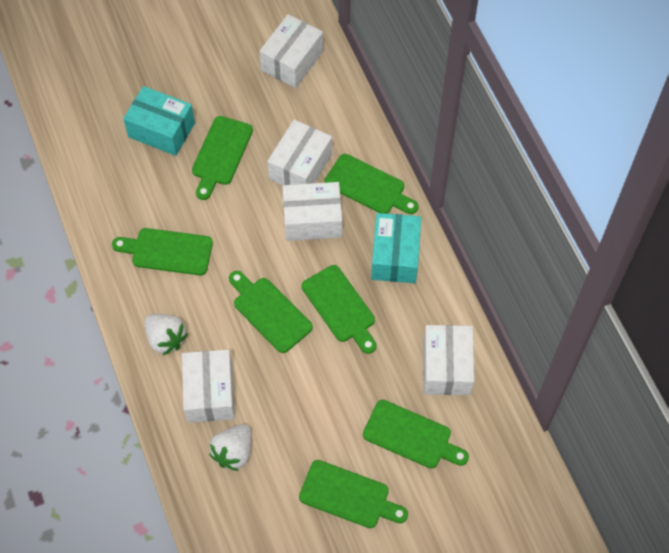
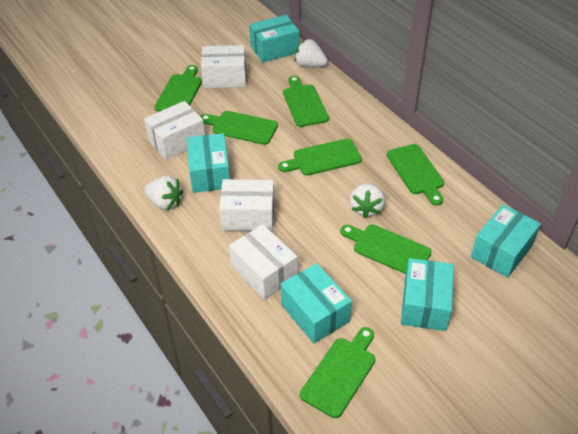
turquoise box: [123,86,195,156] [371,213,421,283] = 2 -> [186,133,230,193] [249,15,300,63] [281,263,352,344] [401,258,454,331] [471,204,541,278] = 5
white box: [182,350,235,423] [259,14,323,88] [267,120,332,185] [282,182,342,241] [423,325,474,395] = 5 -> [144,101,205,160] [201,45,246,88] [219,179,274,231] [229,224,298,300] = 4
white strawberry: [145,314,188,355] [209,424,251,471] = 2 -> [144,176,183,210] [295,39,328,68] [350,183,385,218] = 3

